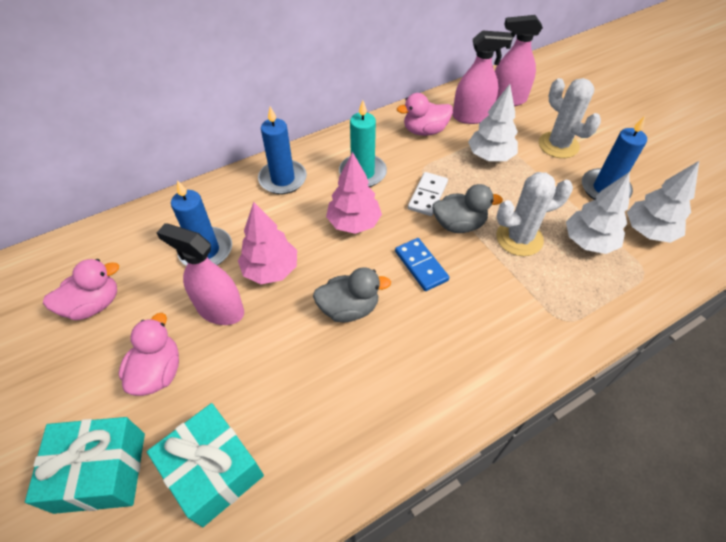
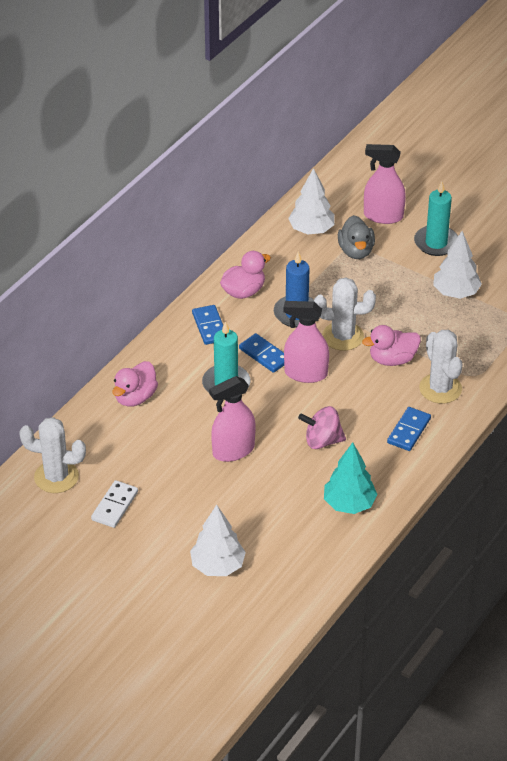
blue candle: [171,180,232,266] [258,106,307,194] [582,116,647,200] = 3 -> [274,251,314,328] = 1
blue domino: [395,238,449,291] = 1 -> [192,305,223,345] [239,333,284,373] [387,407,431,451] = 3
grey duck: [313,267,391,322] [432,184,503,233] = 2 -> [338,215,375,259] = 1
pink spinning top: none = 0 -> [298,406,346,449] = 1
pink tree: [238,202,297,284] [326,152,382,234] = 2 -> none = 0
turquoise candle: [339,100,387,187] = 1 -> [202,321,251,392] [414,181,458,256] = 2
turquoise gift: [25,417,145,514] [147,403,264,527] = 2 -> none = 0
turquoise tree: none = 0 -> [324,442,378,514] = 1
white cactus: [496,172,573,256] [539,78,601,158] = 2 -> [19,417,86,493] [314,278,376,351] [419,330,463,404] = 3

